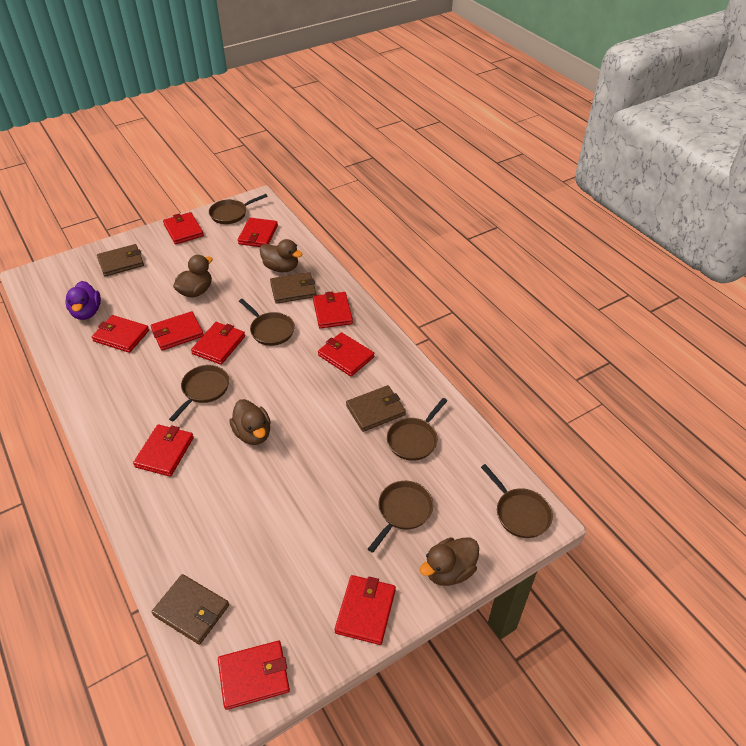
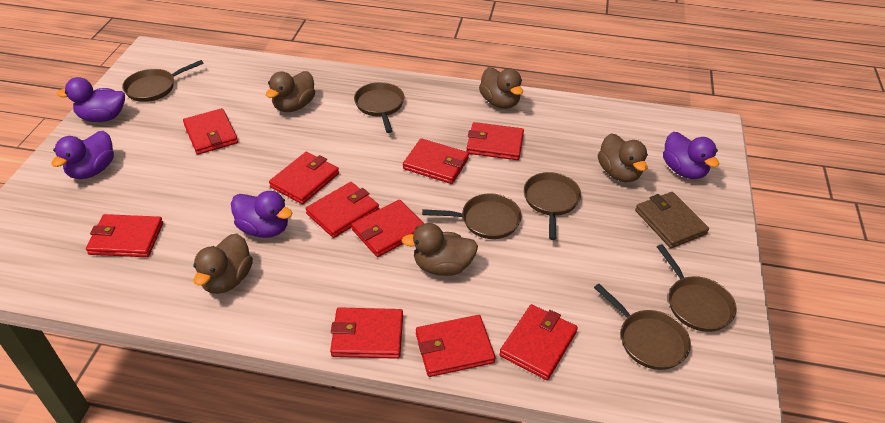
brown duck: [173,255,213,297] [229,399,271,445] [260,239,302,272] [420,537,479,586] = 4 -> [193,234,253,294] [266,71,315,112] [401,223,478,276] [479,67,523,109] [598,134,648,182] = 5
brown wallet: [97,244,144,276] [152,574,229,645] [270,272,316,304] [346,385,406,432] = 4 -> [635,192,709,248] = 1
purple duck: [65,281,101,320] = 1 -> [51,131,114,179] [57,77,125,122] [231,191,293,238] [663,132,719,179] = 4

